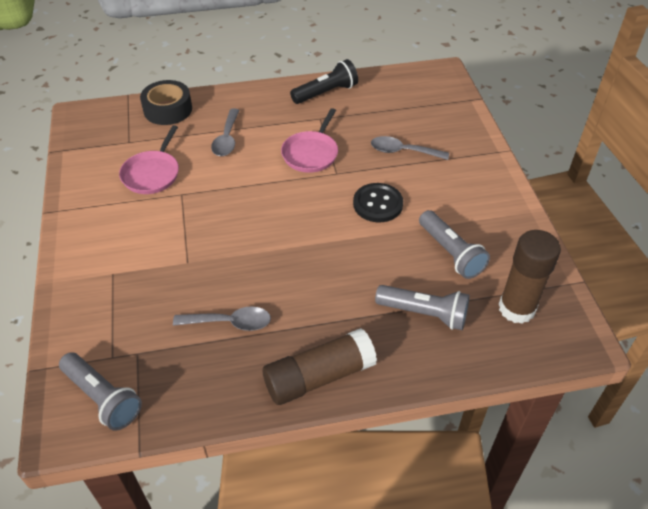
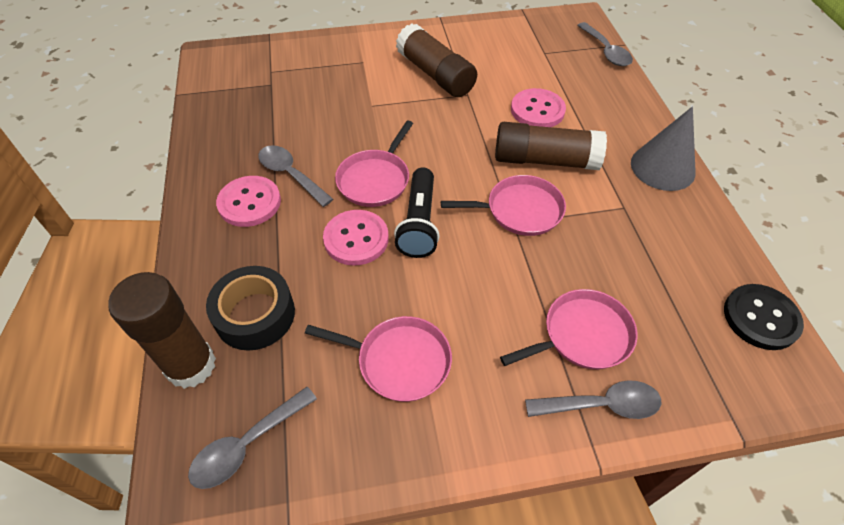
brown glue stick: [263,328,377,405] [498,230,561,324] = 2 -> [108,272,216,389] [396,23,477,97] [495,122,607,170] = 3
grey cone: none = 0 -> [631,106,696,191] = 1
grey flashlight: [59,352,142,431] [375,285,470,330] [419,210,490,279] = 3 -> none = 0
grey spoon: [173,306,271,331] [211,108,240,156] [371,136,449,160] = 3 -> [188,387,317,489] [258,145,333,207] [525,380,662,419] [577,22,633,66] = 4
pink button: none = 0 -> [216,176,281,227] [323,210,389,266] [511,88,566,127] = 3
pink pan: [119,125,179,194] [281,108,338,173] = 2 -> [305,316,452,402] [335,121,413,207] [441,175,566,236] [500,289,638,369] = 4

